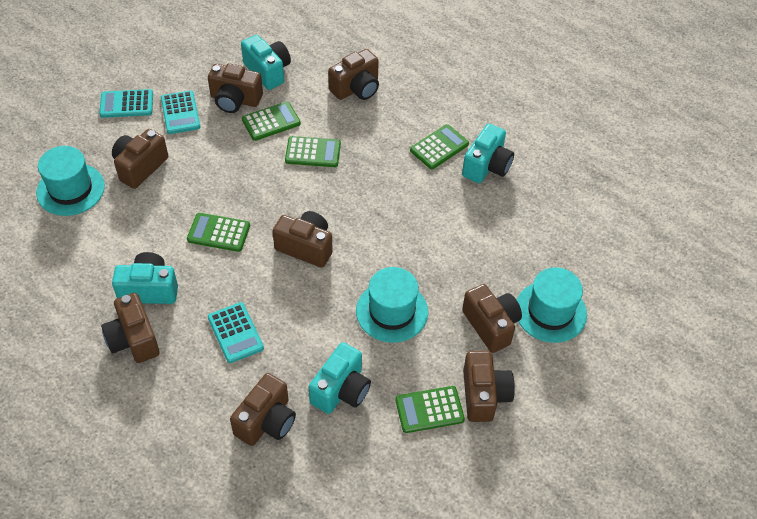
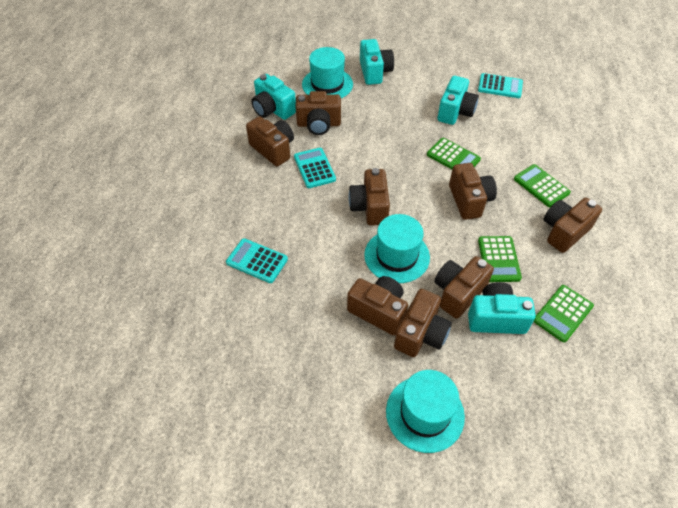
green calculator: [187,213,250,252] [242,102,301,141] [285,136,341,167] [395,386,465,433] [410,124,469,169] = 5 -> [427,138,481,169] [478,236,522,282] [514,164,571,207] [534,285,594,343] = 4

